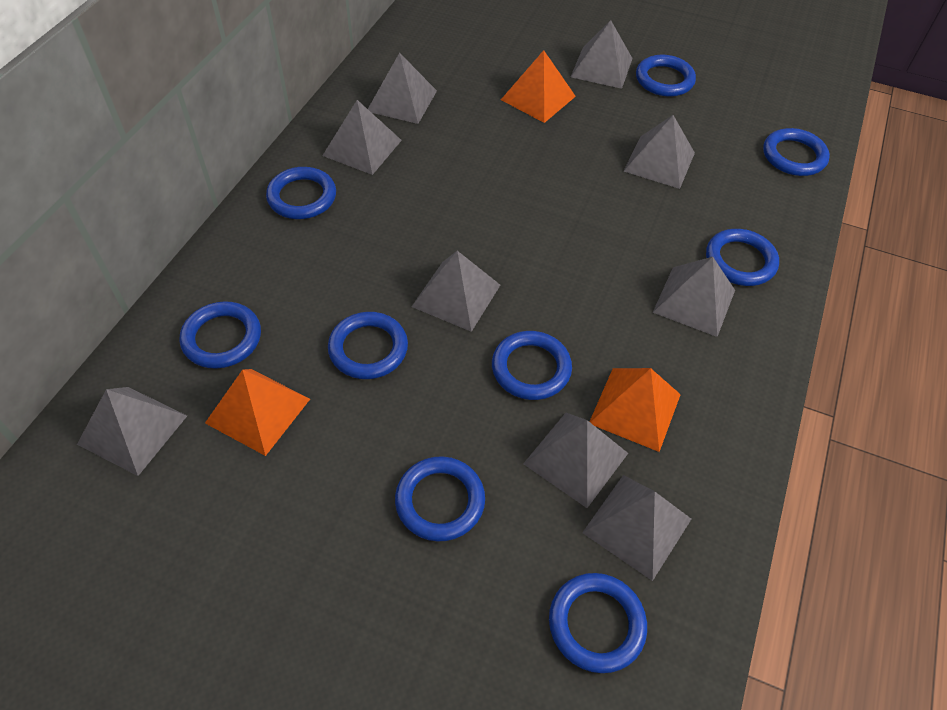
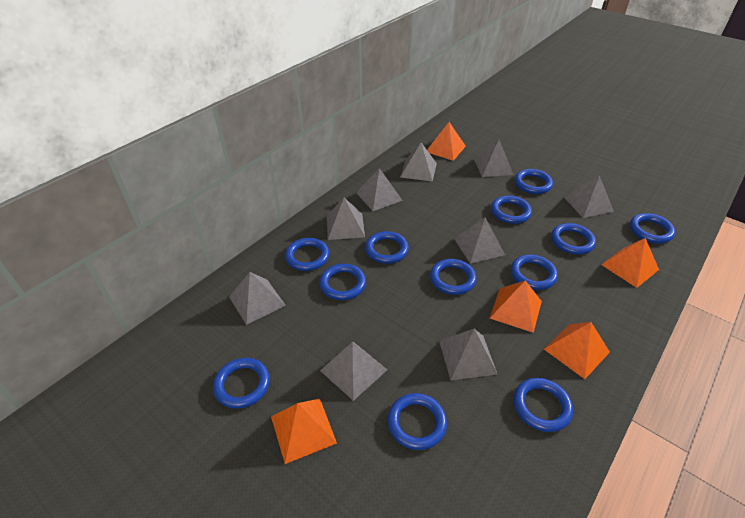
blue ring: [180,301,261,369] [266,167,336,219] [328,312,408,379] [395,456,485,542] [492,331,572,400] [549,573,647,673] [636,55,696,96] [706,229,779,286] [763,128,830,176] = 9 -> [213,358,270,409] [285,238,329,271] [319,264,366,300] [365,231,409,264] [387,393,447,450] [430,259,477,295] [491,195,532,224] [511,254,558,290] [513,378,573,432] [514,169,553,194] [551,223,596,255] [630,213,675,243] = 12
orange pyramid: [205,369,310,456] [501,50,576,123] [589,368,681,452] = 3 -> [271,399,337,464] [427,122,466,161] [490,280,542,333] [544,322,610,379] [601,238,659,288] = 5

